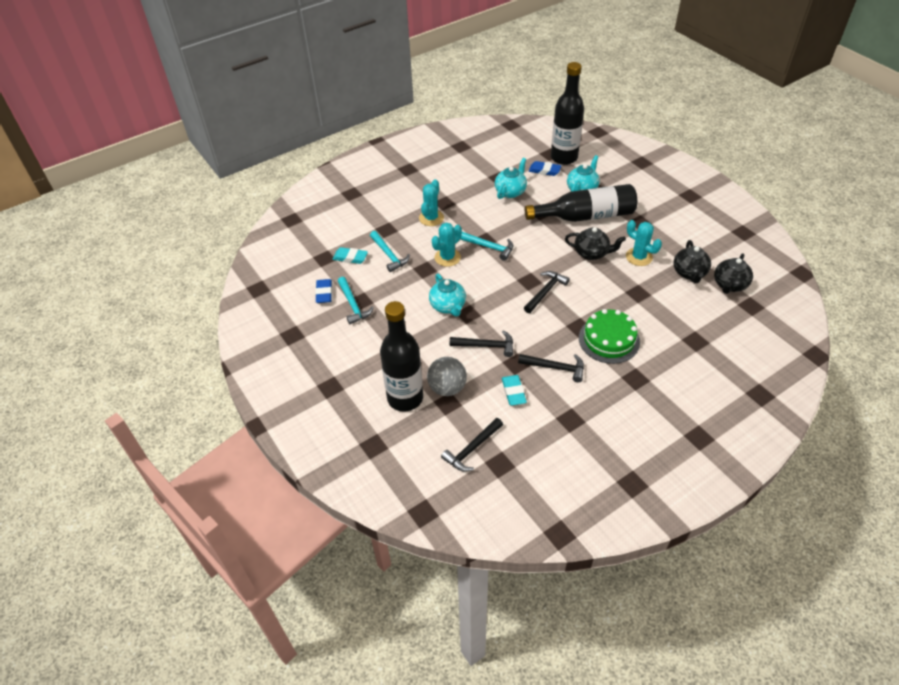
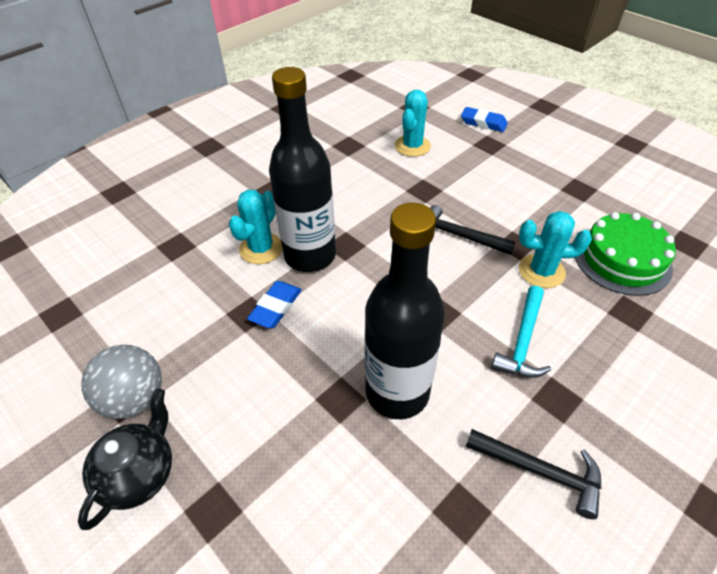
black bottle: [380,301,423,411] [525,184,637,222] [551,62,584,165] = 3 -> [269,67,336,272] [365,203,445,419] = 2
black hammer: [441,418,503,471] [450,330,513,357] [518,354,584,382] [524,271,570,313] = 4 -> [430,205,515,255] [466,429,601,519] = 2
black teapot: [565,227,626,260] [674,240,711,283] [714,253,753,294] = 3 -> [78,389,172,530] = 1
turquoise eraser: [333,247,368,264] [502,375,527,406] = 2 -> none = 0
turquoise hammer: [338,277,374,324] [370,231,410,272] [460,232,513,261] = 3 -> [491,286,551,378] = 1
turquoise teapot: [429,274,466,316] [495,158,527,199] [567,155,600,192] = 3 -> none = 0

